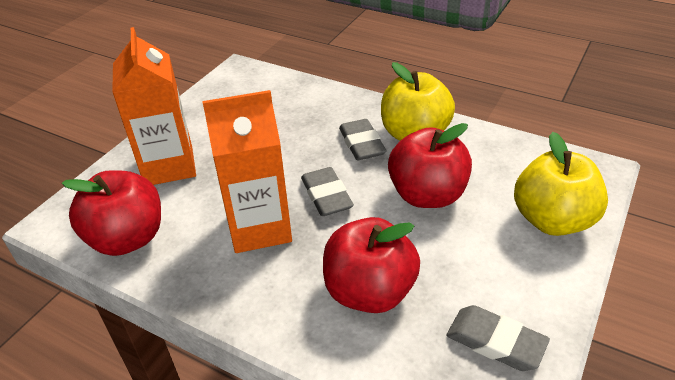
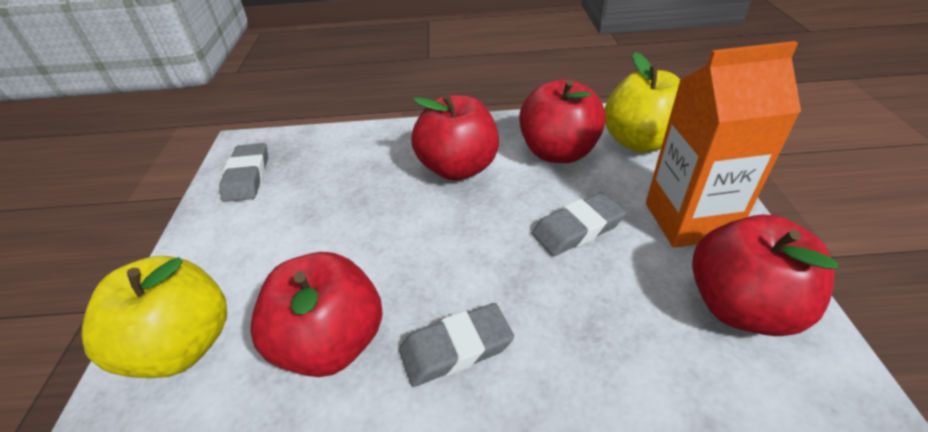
orange carton: [112,27,196,185] [202,90,292,253] = 2 -> [646,41,801,248] = 1
red apple: [62,170,161,256] [323,217,420,313] [388,123,472,208] = 3 -> [250,252,383,377] [411,94,499,181] [519,79,606,163] [692,214,838,336] = 4

